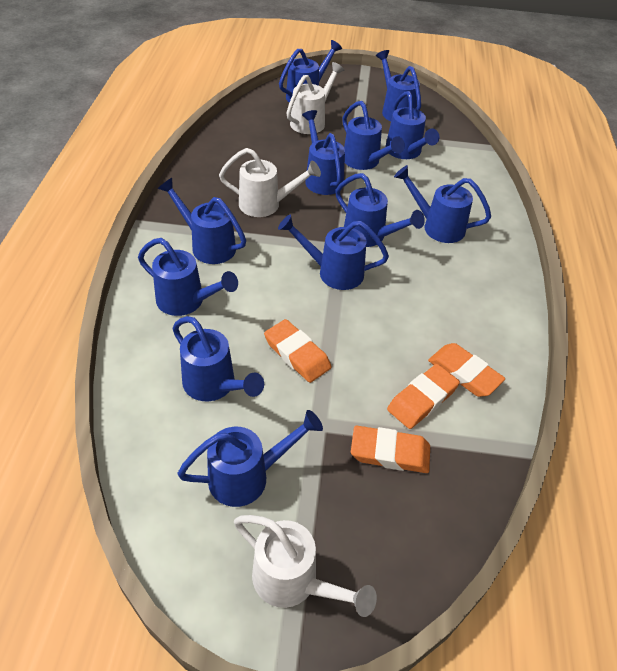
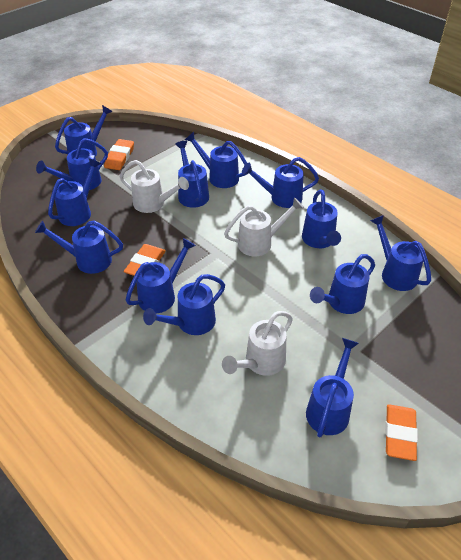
blue watering can: [138,238,238,316] [158,178,246,264] [172,316,264,401] [177,410,323,507] [278,214,389,290] [279,40,342,103] [302,110,345,195] [335,173,425,247] [342,101,405,170] [376,50,421,121] [385,91,439,159] [394,165,491,243] = 12 -> [35,221,123,274] [36,138,108,190] [48,158,101,226] [55,105,113,157] [126,238,196,313] [143,274,225,335] [175,141,209,208] [185,132,247,188] [242,157,319,208] [302,189,341,248] [306,338,359,438] [310,254,375,314] [370,215,431,291] = 13
orange eraser: [264,319,331,383] [351,425,430,473] [387,364,460,429] [428,343,505,397] = 4 -> [104,139,134,170] [124,244,166,276] [385,404,418,461] = 3

